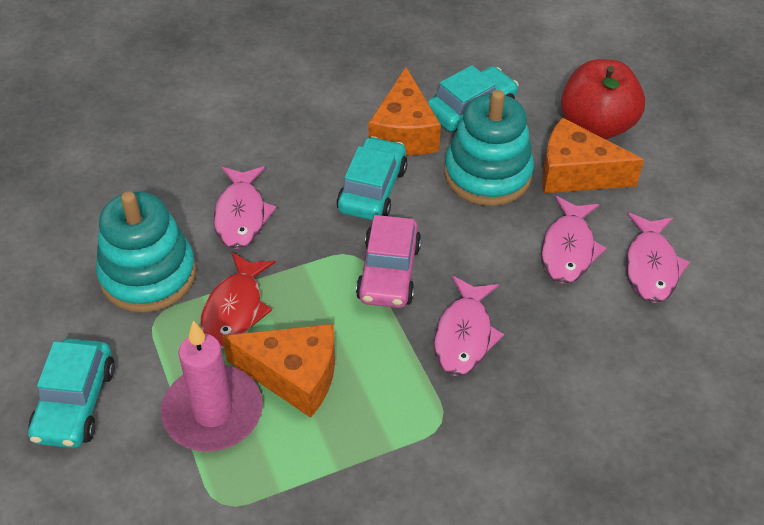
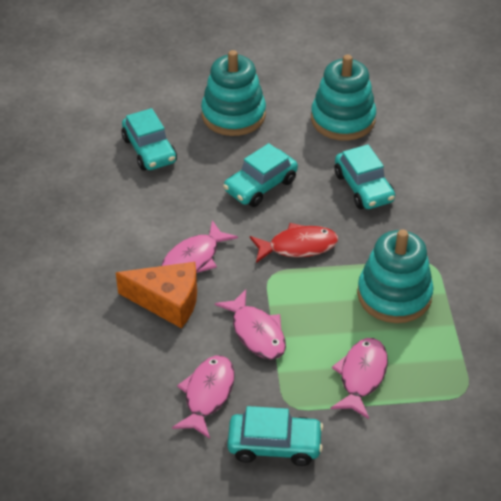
orange cheese: [222,324,335,418] [369,67,441,155] [542,118,644,193] = 3 -> [116,262,197,328] = 1
pink candle: [161,321,263,452] = 1 -> none = 0
pink car: [356,215,421,308] = 1 -> none = 0
red apple: [561,59,645,139] = 1 -> none = 0
turquoise car: [28,339,115,448] [336,136,408,220] [428,65,519,132] = 3 -> [122,108,177,171] [223,143,298,207] [227,406,323,466] [334,145,395,209] = 4
turquoise stacking toy: [96,191,196,313] [444,90,534,206] = 2 -> [201,50,266,136] [311,55,376,141] [357,229,434,323] = 3

